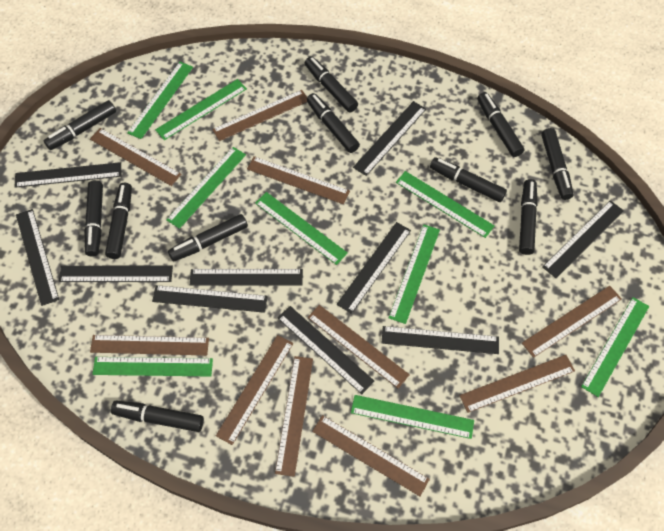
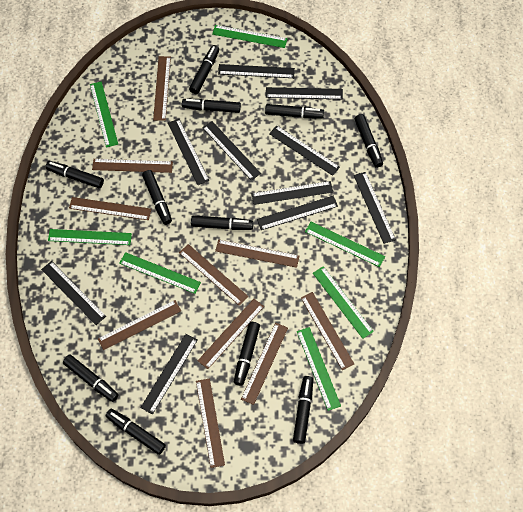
green ruler: [92,357,213,377] [127,62,193,139] [155,79,247,140] [166,147,246,229] [255,192,348,265] [351,395,474,439] [388,224,440,324] [396,171,495,238] [581,297,649,397] = 9 -> [48,229,132,245] [90,81,118,147] [119,252,201,294] [212,25,287,48] [297,327,341,411] [305,222,385,267] [313,266,374,339] = 7

